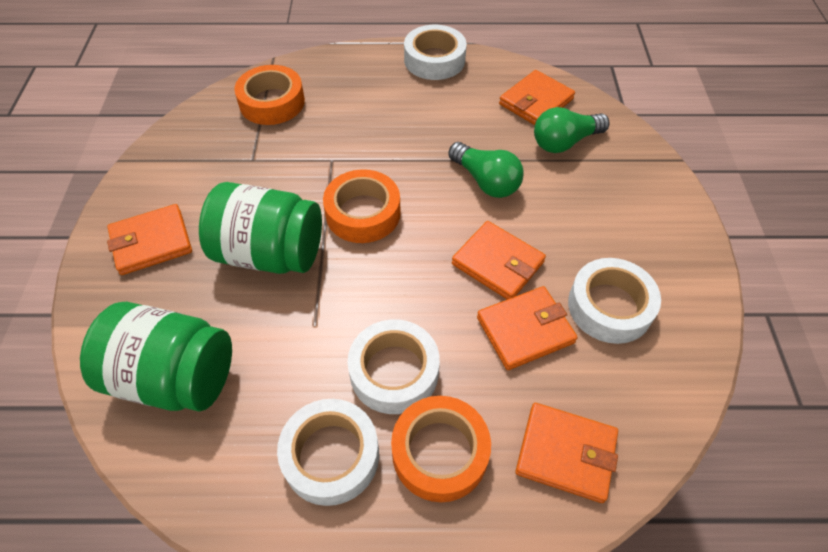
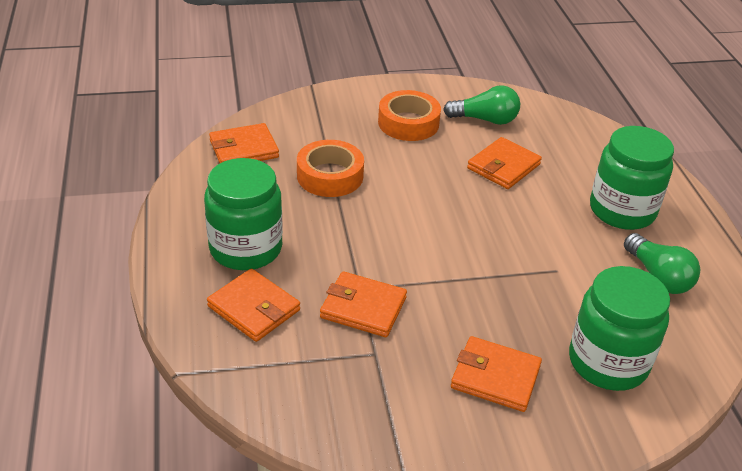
green jar: [80,302,232,411] [199,182,322,274] = 2 -> [204,158,283,270] [569,266,670,391] [590,126,674,230] = 3
orange tape: [234,65,305,125] [323,169,401,243] [391,396,491,502] = 3 -> [297,140,364,197] [378,90,441,141] = 2
white tape: [277,399,379,506] [348,319,440,414] [404,25,467,80] [568,258,661,344] = 4 -> none = 0

